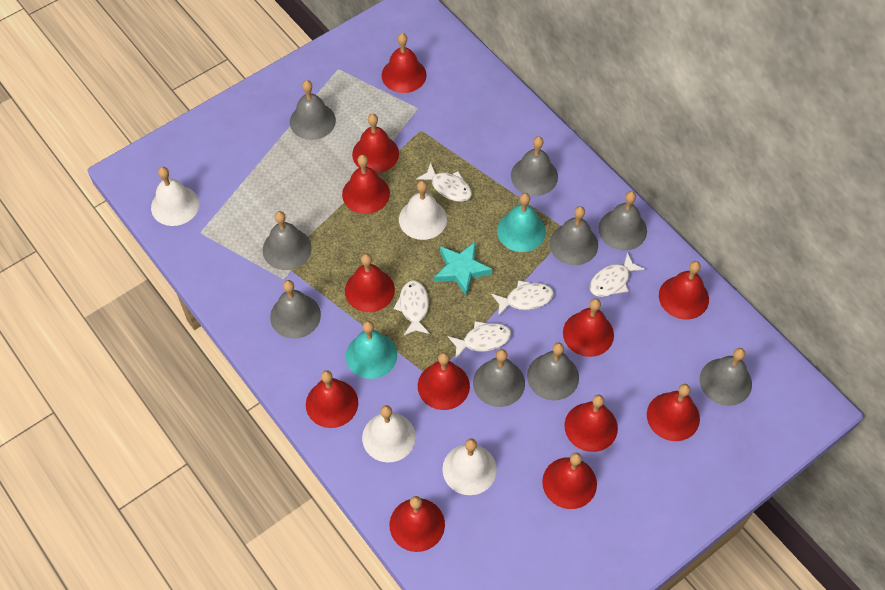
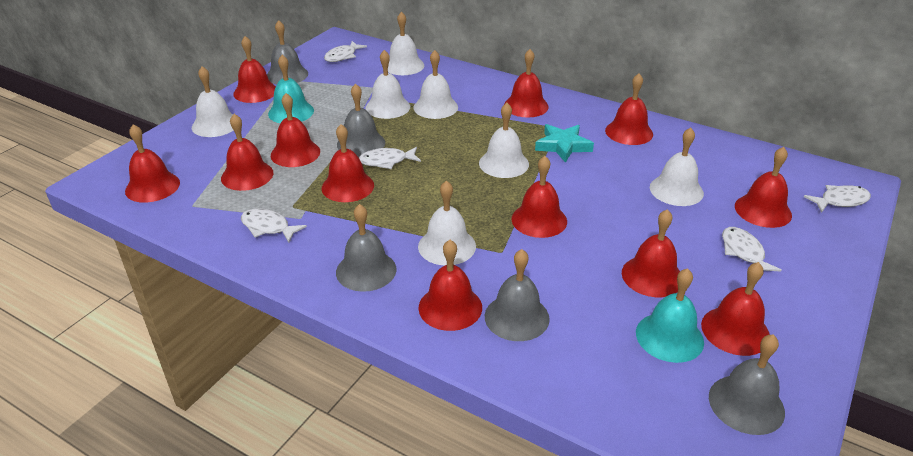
grey bell: [263,211,312,270] [270,280,321,339] [290,80,336,140] [473,349,525,407] [511,136,558,196] [527,342,579,401] [549,206,598,265] [598,191,647,250] [700,348,752,406] = 9 -> [267,20,308,84] [336,204,397,292] [337,84,385,157] [485,249,550,341] [709,334,785,435] = 5
white bell: [151,167,199,226] [362,405,416,462] [399,181,447,240] [442,439,497,495] = 4 -> [192,66,234,137] [365,50,410,119] [388,12,424,75] [413,50,458,119] [418,180,476,265] [479,103,529,178] [650,128,704,206] = 7

